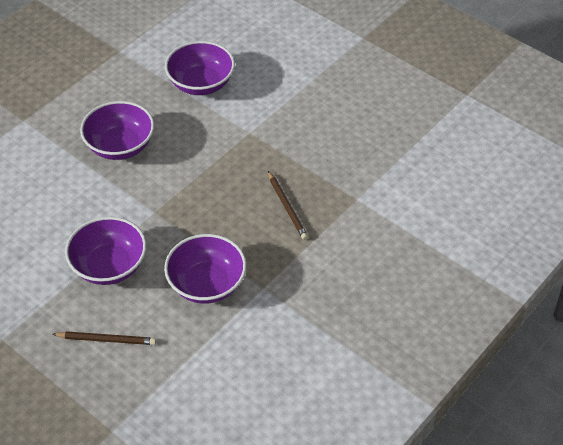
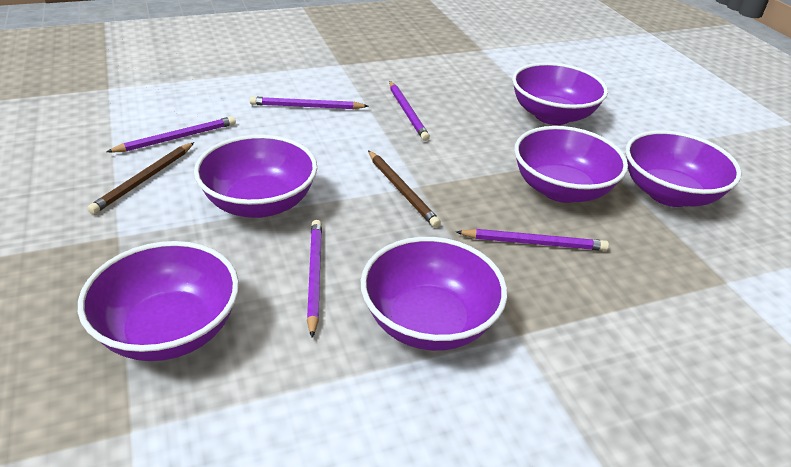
purple bowl: [65,217,146,285] [80,101,154,160] [164,234,246,304] [165,41,235,95] = 4 -> [78,241,239,361] [194,135,317,218] [361,237,507,351] [512,62,608,125] [514,126,628,203] [626,130,742,207] = 6
purple pencil: none = 0 -> [107,116,236,153] [250,97,368,109] [307,220,322,338] [389,81,430,141] [456,229,609,251] = 5

